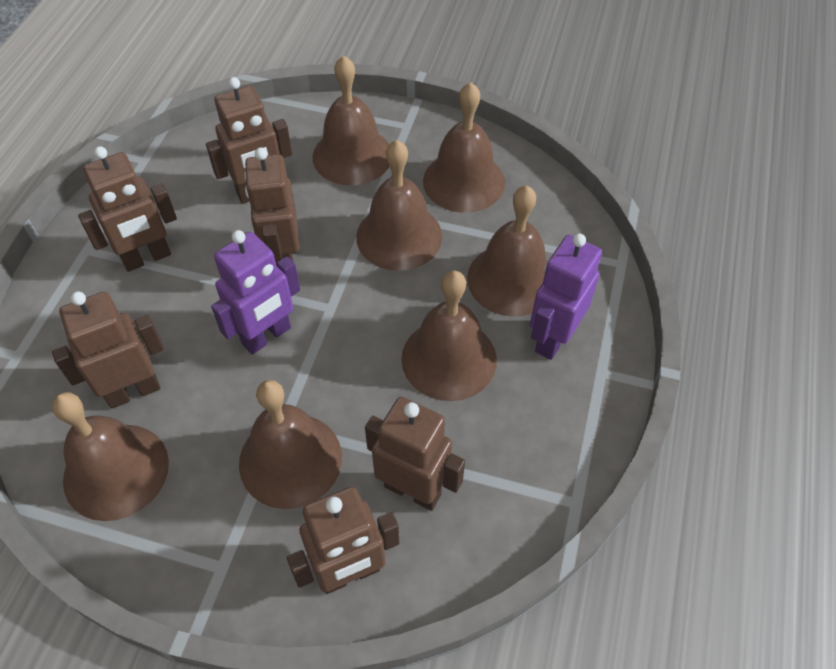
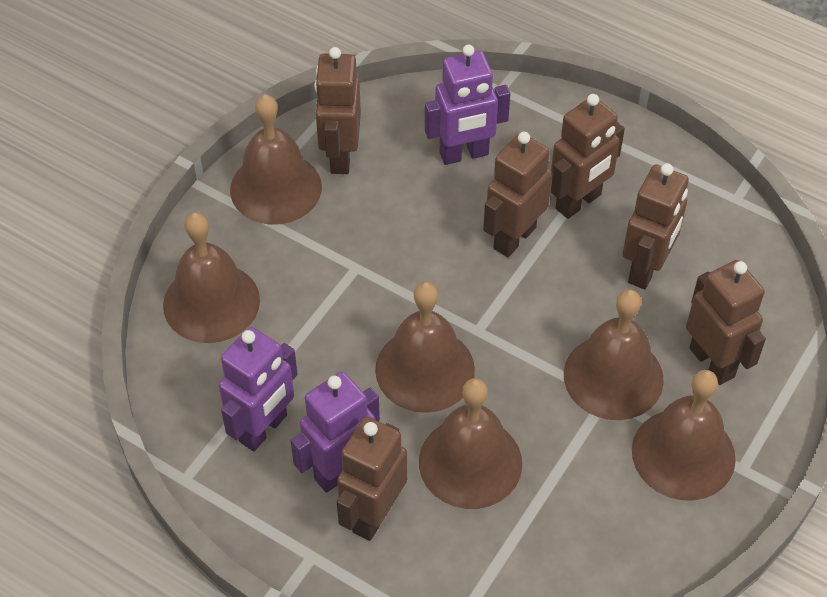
brown bell: [52,392,169,521] [239,380,342,509] [313,55,389,185] [356,139,442,271] [401,271,497,401] [423,82,505,213] [467,185,548,316] = 7 -> [163,212,260,343] [230,94,322,225] [375,282,475,413] [419,378,522,509] [564,289,664,420] [632,370,736,501] = 6
purple robot: [211,230,300,355] [530,234,602,360] = 2 -> [219,327,297,451] [291,371,380,493] [425,44,510,165] = 3

